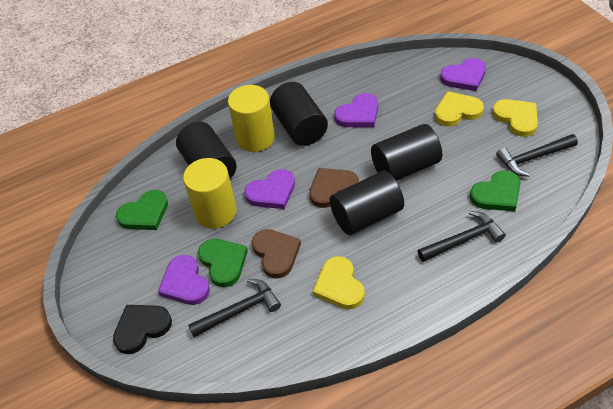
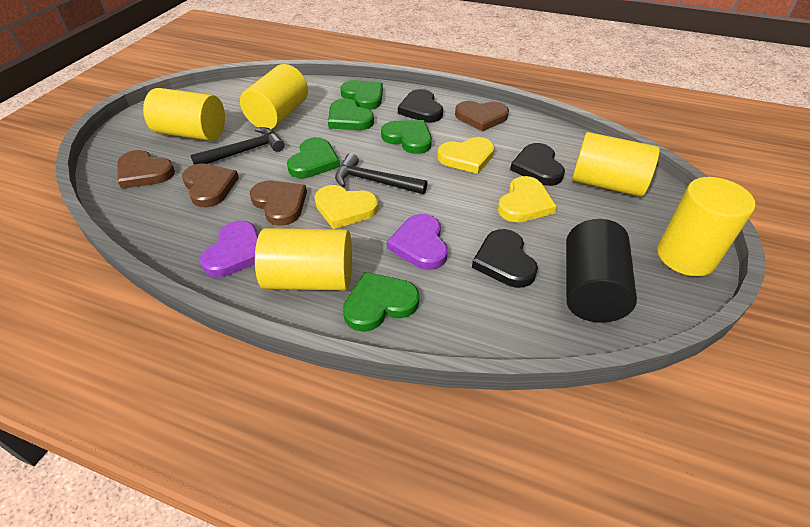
black cylinder: [176,122,236,179] [270,82,328,146] [330,171,404,235] [371,124,442,181] = 4 -> [566,219,637,322] = 1
black hammer: [188,279,281,337] [418,211,506,262] [496,134,578,177] = 3 -> [190,127,285,165] [335,153,428,194] = 2
black heart: [113,305,172,354] = 1 -> [398,89,443,123] [472,229,538,288] [510,143,565,186] = 3
brown heart: [252,229,301,279] [309,168,359,208] = 2 -> [117,150,175,189] [182,163,239,207] [250,181,307,226] [455,101,509,132] = 4
green heart: [116,190,168,230] [198,239,248,287] [470,170,521,212] = 3 -> [287,137,340,179] [328,99,374,130] [340,80,383,110] [343,272,419,332] [381,120,432,154] = 5
purple heart: [158,255,210,305] [244,169,295,209] [334,93,378,127] [440,58,486,91] = 4 -> [200,221,259,277] [387,214,448,270] = 2
yellow cylinder: [183,158,237,229] [228,85,275,152] = 2 -> [143,88,225,141] [240,64,308,129] [255,228,352,291] [572,132,660,197] [657,177,755,276] = 5

